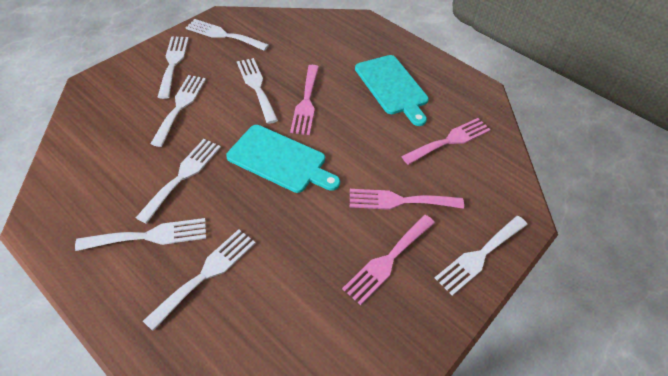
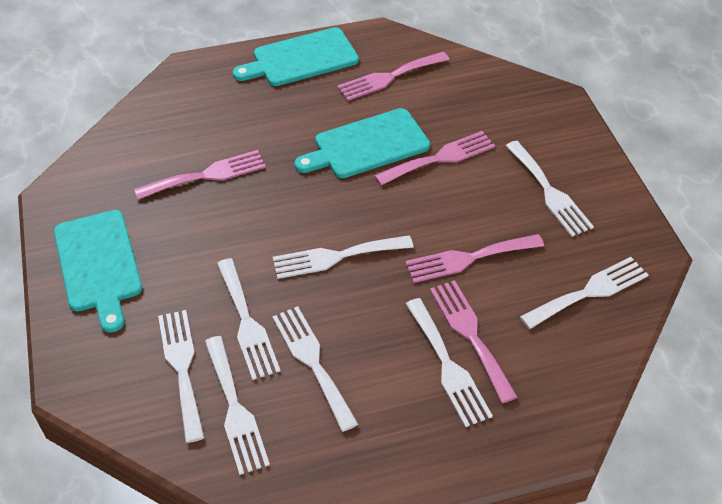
pink fork: [290,65,319,135] [342,215,435,305] [350,189,464,210] [401,118,491,165] = 4 -> [134,150,266,199] [337,52,449,101] [374,131,495,186] [405,234,544,283] [430,280,518,403] = 5
turquoise cutting board: [226,125,340,193] [355,55,429,126] = 2 -> [54,210,142,333] [232,27,359,86] [294,108,430,178] = 3

